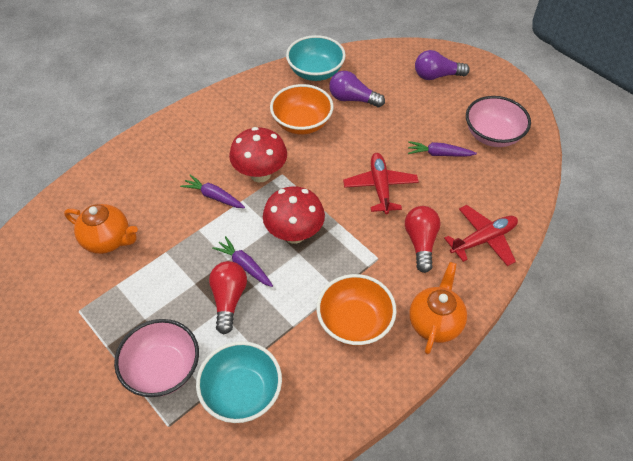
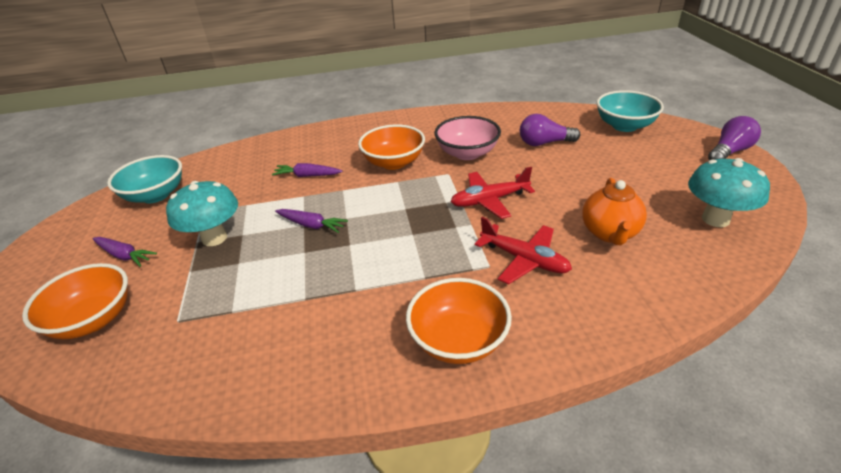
orange bowl: [270,84,333,135] [316,274,397,346] = 2 -> [22,263,128,339] [358,124,425,170] [406,278,512,364] = 3
orange teapot: [64,204,138,254] [409,262,467,355] = 2 -> [582,178,647,245] = 1
pink bowl: [114,319,199,397] [466,96,531,147] = 2 -> [434,116,501,160] = 1
red light bulb: [209,261,247,334] [405,206,441,273] = 2 -> none = 0
red mushroom: [229,127,287,182] [263,186,325,244] = 2 -> none = 0
turquoise mushroom: none = 0 -> [166,181,238,246] [688,158,770,227] = 2

